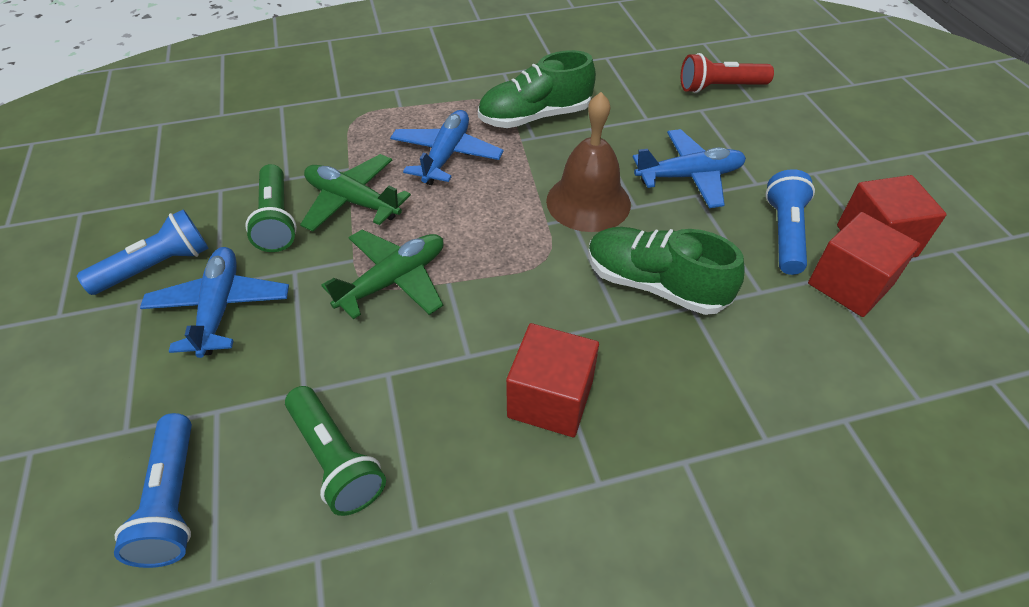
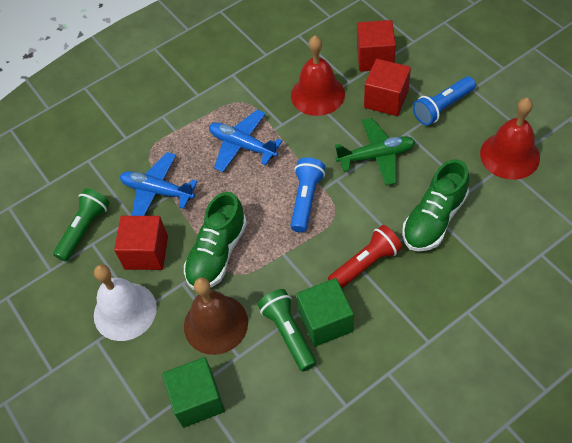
blue flashlight: [77,209,209,295] [114,413,192,568] [765,169,815,275] = 3 -> [290,157,325,232] [413,76,476,125] = 2
blue plane: [140,247,289,358] [390,110,504,185] [633,129,746,208] = 3 -> [120,152,198,216] [209,110,282,172] = 2
green cube: none = 0 -> [162,357,225,428] [296,278,354,347] = 2
green plane: [300,154,411,232] [322,230,444,319] = 2 -> [335,118,416,186] = 1
red bell: none = 0 -> [291,36,345,116] [480,98,540,180] = 2
white bell: none = 0 -> [94,264,157,341] = 1

